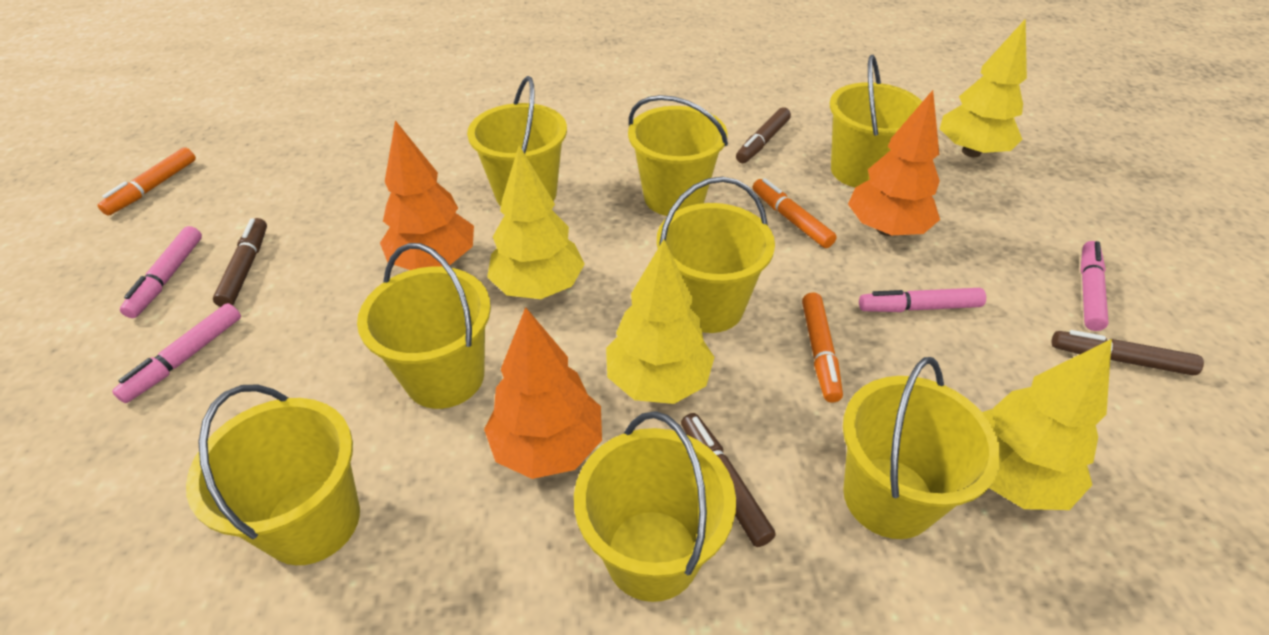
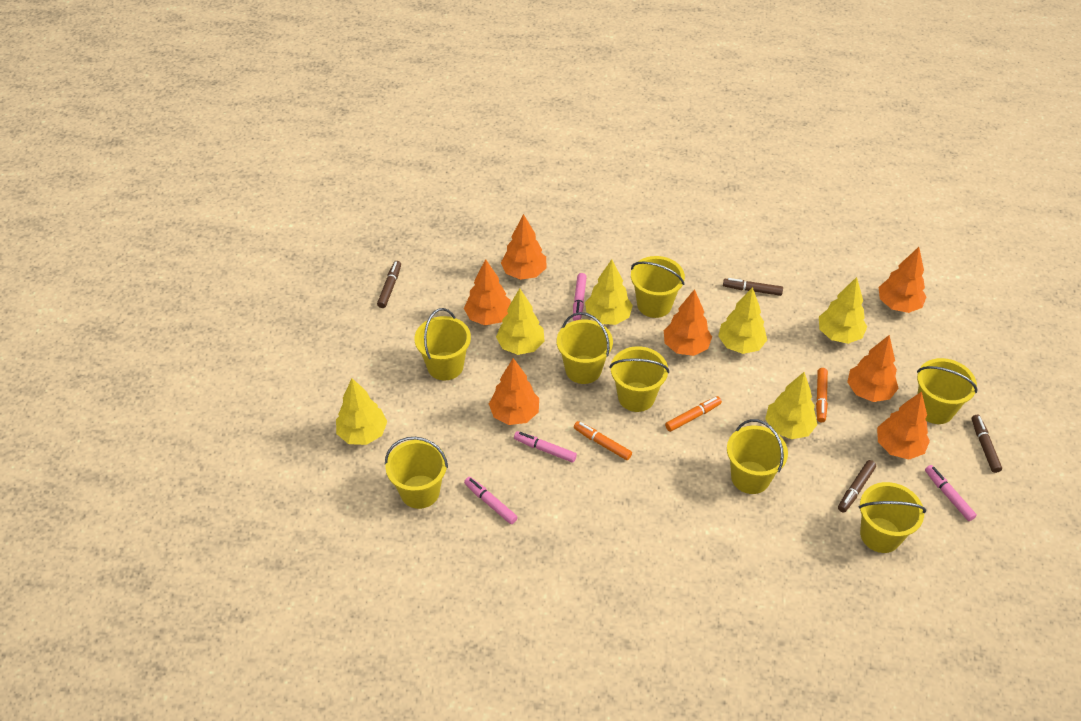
orange tree: [380,120,474,270] [484,307,602,479] [848,90,940,236] = 3 -> [464,259,511,325] [489,358,539,425] [501,214,546,280] [664,289,712,356] [847,335,899,402] [877,392,930,459] [879,247,927,313] = 7
yellow tree: [487,145,585,299] [606,240,714,404] [940,19,1027,157] [982,339,1112,510] = 4 -> [336,378,388,445] [496,288,545,355] [585,259,633,325] [718,287,767,354] [765,372,818,439] [819,277,867,344] = 6

